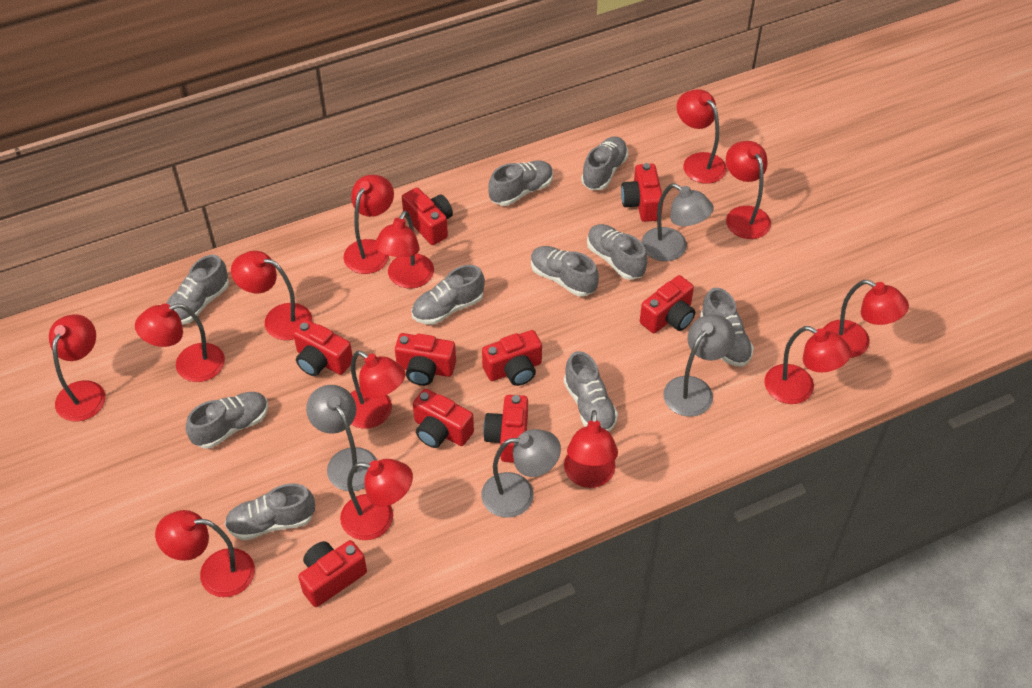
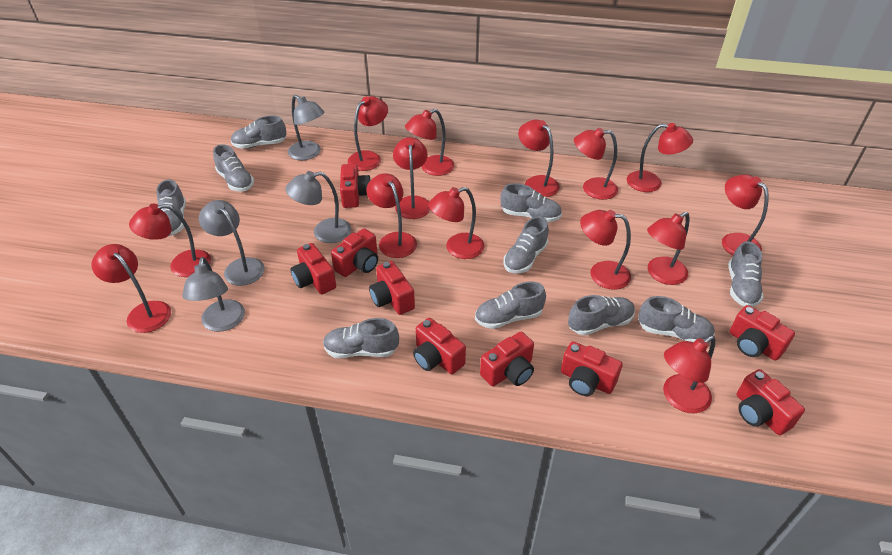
red lamp: [49,314,105,422] [135,303,225,382] [155,510,255,597] [231,251,312,340] [340,459,413,540] [343,175,394,274] [351,351,405,429] [374,211,434,289] [564,410,618,488] [677,89,727,184] [726,141,771,239] [764,326,851,404] [823,280,909,358] = 13 -> [91,244,171,333] [129,204,211,277] [348,96,388,171] [366,173,417,258] [393,137,430,219] [405,109,454,176] [428,187,485,259] [518,120,560,197] [574,128,618,200] [580,210,631,290] [627,123,693,192] [647,212,689,285] [663,336,715,414] [722,175,769,256] = 14

